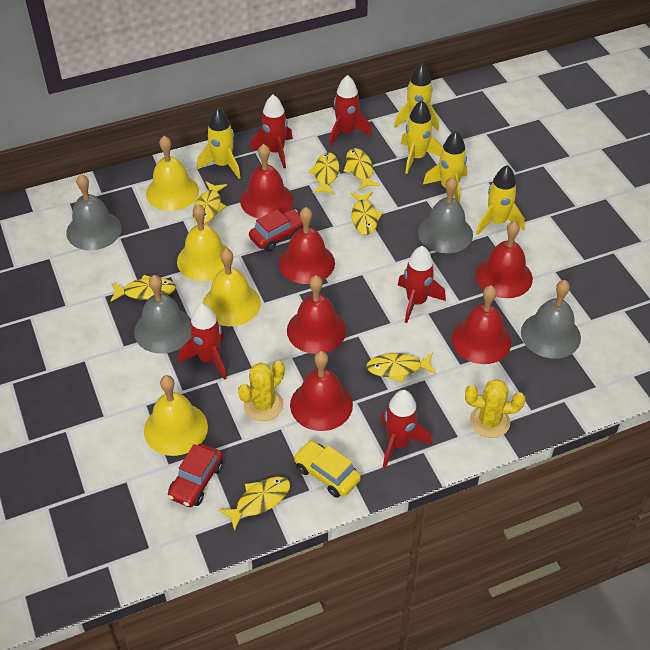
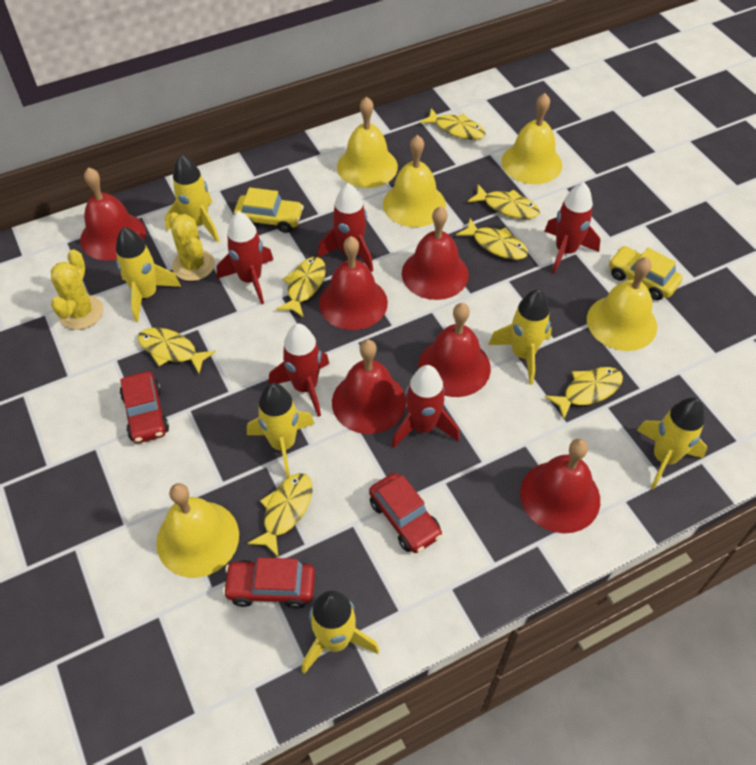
grey bell: [66,174,122,250] [134,275,191,354] [418,177,473,253] [521,280,581,359] = 4 -> none = 0
red car: [168,443,223,507] [249,209,303,251] = 2 -> [120,371,169,443] [222,557,315,609] [369,473,442,553] = 3
yellow bell: [144,375,208,456] [146,136,199,211] [177,204,233,281] [203,249,261,326] = 4 -> [156,483,239,578] [337,97,398,188] [383,135,446,227] [501,93,562,184] [587,257,657,351] = 5
yellow car: [293,440,361,498] = 1 -> [234,187,304,233] [609,246,683,300] = 2
yellow rocket: [197,107,241,179] [394,63,439,131] [401,100,442,174] [423,131,467,203] [476,165,525,235] = 5 -> [116,227,181,322] [165,155,219,243] [247,383,314,479] [302,590,379,674] [488,289,552,385] [636,397,707,490] = 6

